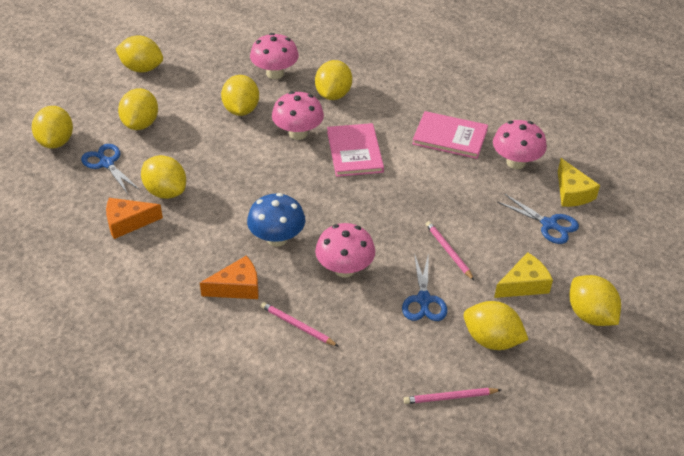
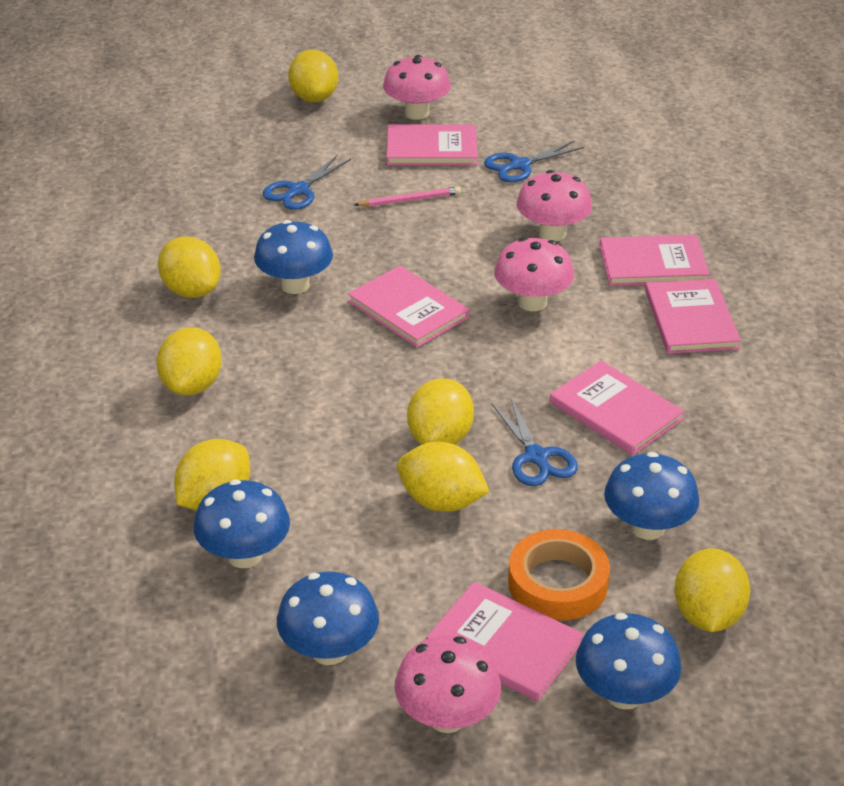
blue mushroom: [247,193,305,247] = 1 -> [194,479,290,568] [254,220,333,294] [277,572,379,665] [576,613,682,710] [604,452,699,540] = 5
orange cheese: [106,198,163,239] [200,256,259,299] = 2 -> none = 0
orange tape: none = 0 -> [508,529,610,621] = 1
pink book: [327,123,384,177] [412,111,488,159] = 2 -> [348,265,470,348] [387,125,478,165] [426,582,584,702] [550,361,685,455] [600,235,710,286] [645,279,741,354] = 6
pink pencil: [261,302,339,347] [404,388,501,404] [426,221,474,280] = 3 -> [355,187,461,207] = 1
yellow cheese: [494,252,553,298] [558,158,600,207] = 2 -> none = 0
yellow lemon: [32,106,73,149] [115,35,163,72] [118,88,158,130] [141,155,186,199] [221,75,259,116] [315,60,352,100] [464,301,529,350] [569,275,621,326] = 8 -> [157,327,222,396] [158,237,221,298] [174,439,250,511] [288,49,338,102] [397,442,490,512] [407,378,474,445] [674,548,751,632] = 7

